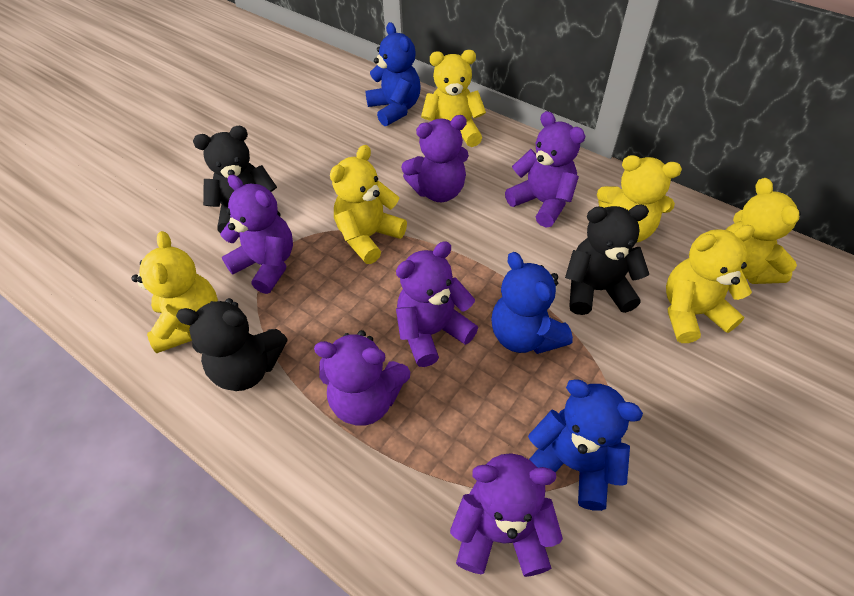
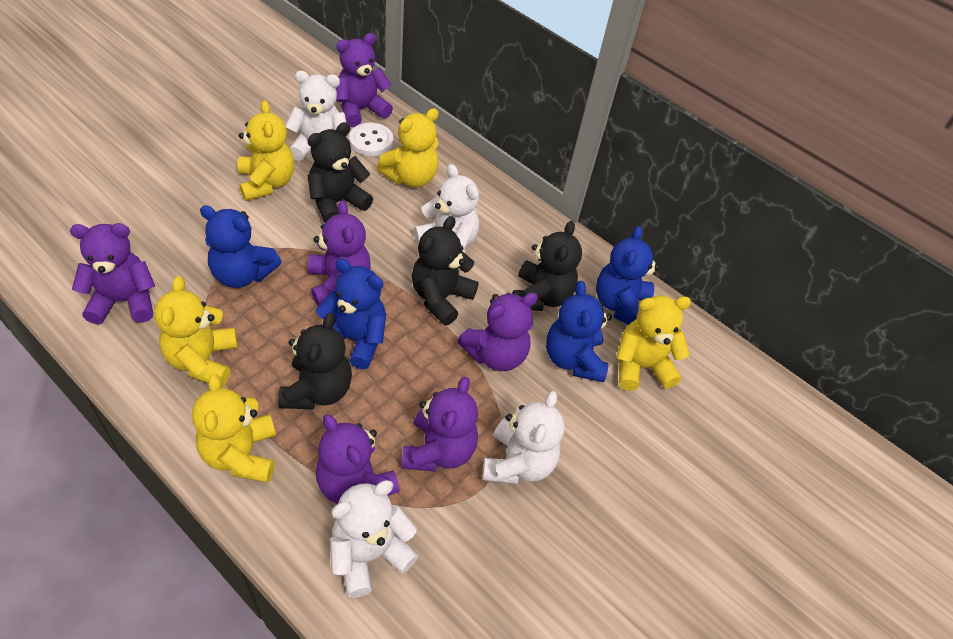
black teddy bear: [176,298,288,391] [193,126,281,233] [565,204,649,315] = 3 -> [278,313,352,410] [307,122,373,223] [412,216,479,326] [512,221,582,311] = 4
blue teddy bear: [365,22,421,126] [491,252,573,354] [528,379,643,511] = 3 -> [200,205,282,288] [316,259,386,370] [546,281,612,382] [596,226,660,325] = 4
white button: none = 0 -> [349,123,393,156] = 1
white teddy bear: none = 0 -> [286,71,349,161] [330,480,419,598] [413,164,479,253] [482,391,565,484] = 4
yellow teddy bear: [131,231,218,353] [330,145,407,264] [421,50,486,147] [597,155,682,243] [666,225,755,343] [726,178,801,284] = 6 -> [154,276,238,388] [192,374,276,483] [238,100,294,201] [377,108,439,187] [616,295,691,391] = 5

